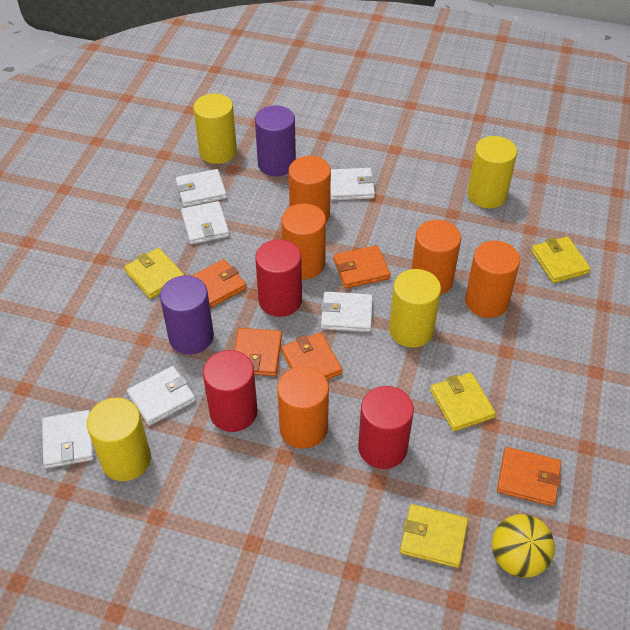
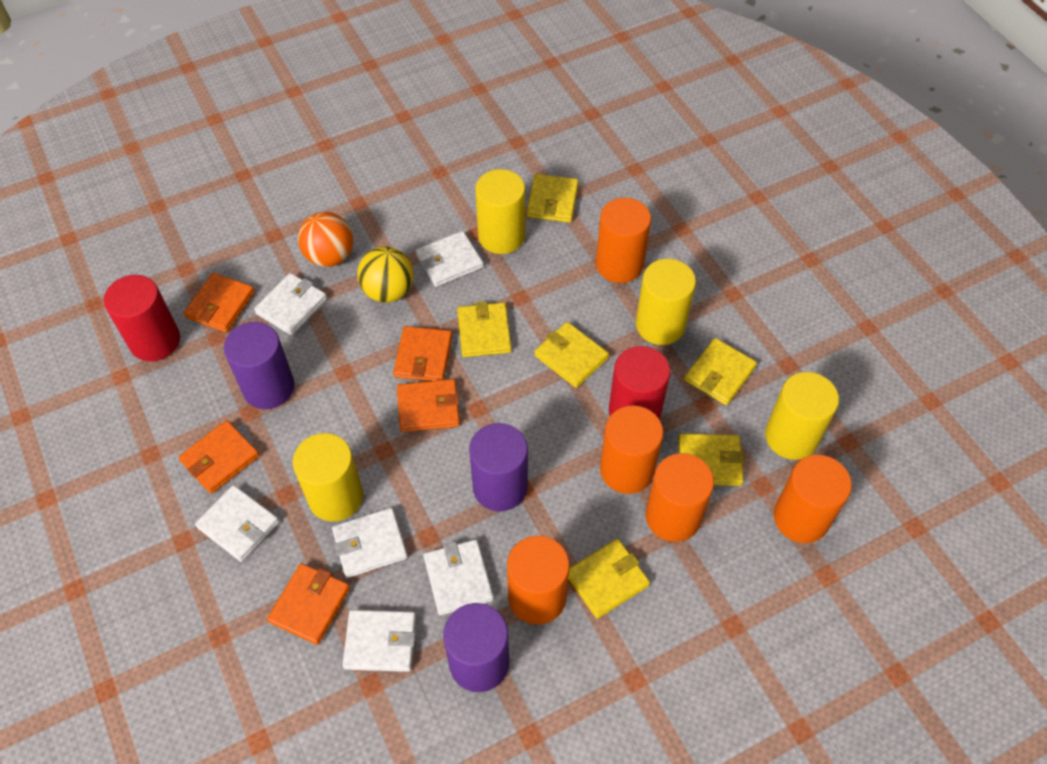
orange ball: none = 0 -> [298,212,353,267] = 1
purple cylinder: [160,276,214,354] [255,105,296,176] = 2 -> [224,322,294,409] [443,603,509,692] [469,423,528,511] = 3
red cylinder: [203,350,258,432] [255,239,302,317] [358,386,414,469] = 3 -> [104,275,180,361] [609,346,670,420] = 2
yellow wallet: [124,248,185,299] [400,504,468,568] [430,373,496,432] [531,236,591,283] = 4 -> [457,301,512,357] [527,174,579,223] [534,322,609,388] [569,539,650,619] [678,433,744,486] [684,338,757,405] = 6

